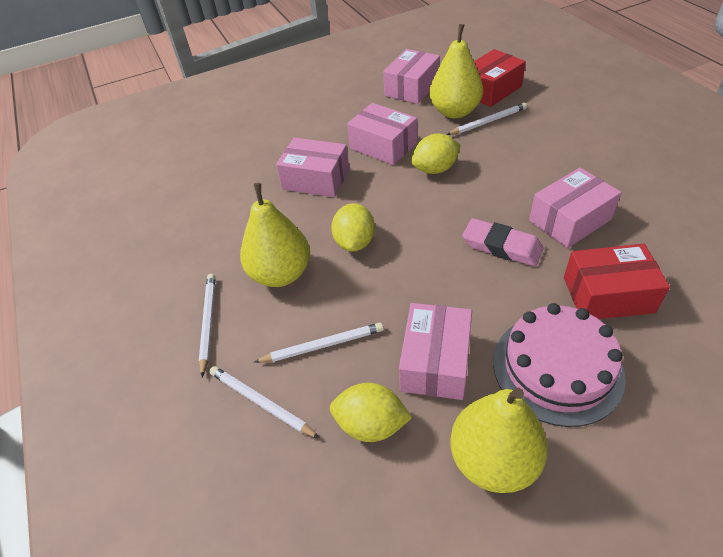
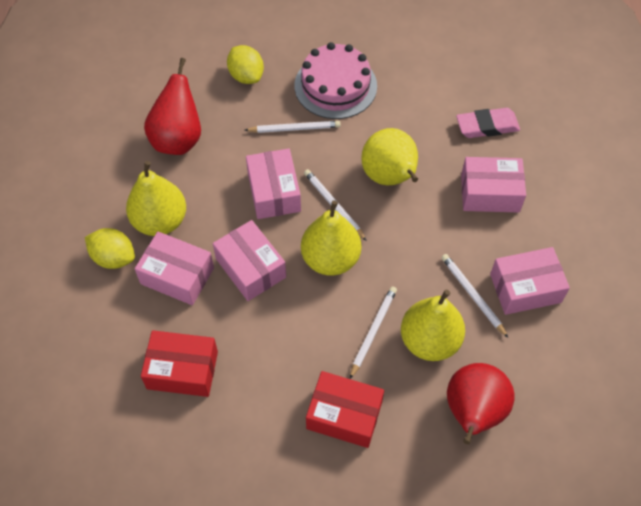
red pear: none = 0 -> [144,58,201,155] [447,363,515,445] = 2
yellow lemon: [330,383,412,442] [331,203,375,252] [411,134,461,174] = 3 -> [85,228,135,269] [227,45,264,84] = 2
yellow pear: [240,183,310,287] [430,24,483,119] [450,388,548,493] = 3 -> [126,161,186,236] [301,200,361,276] [361,128,418,186] [401,289,465,361] = 4

